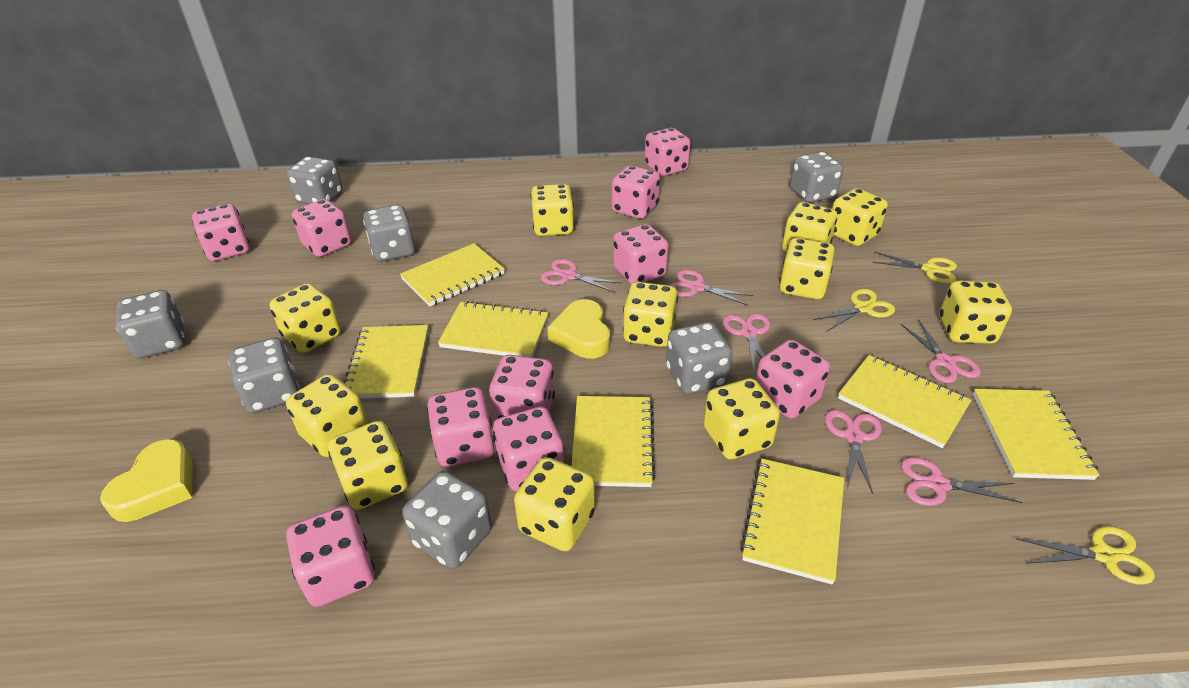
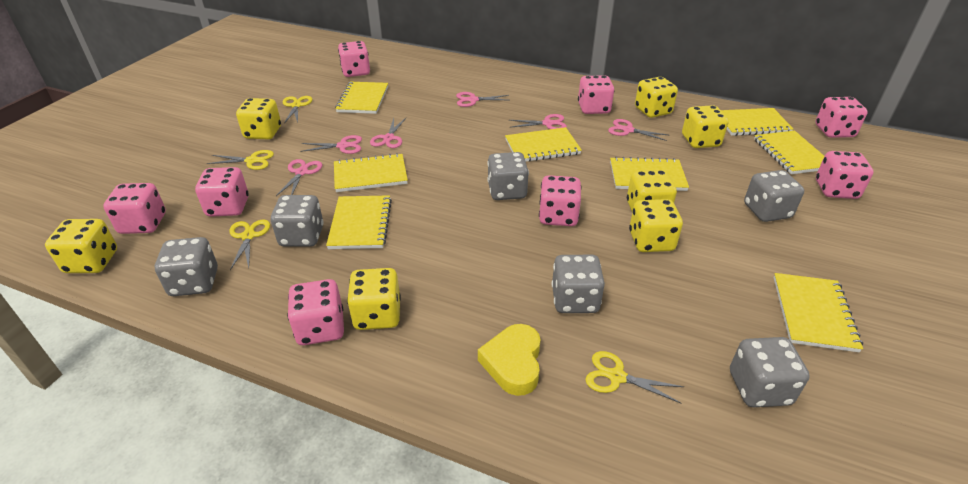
grey dice: [116,290,185,359] [228,338,300,413] [287,156,343,204] [363,205,415,262] [402,471,492,569] [666,322,733,394] [790,152,843,203] = 7 -> [155,237,218,296] [271,195,324,247] [487,152,529,200] [552,255,605,313] [730,337,810,407] [744,170,804,222] = 6
pink dice: [192,204,250,261] [286,505,375,607] [292,199,351,257] [427,387,494,467] [489,355,555,420] [493,407,565,491] [612,165,660,219] [613,224,669,284] [645,128,691,176] [756,340,830,419] = 10 -> [103,183,166,234] [195,167,249,217] [287,279,344,345] [338,41,370,77] [539,175,581,226] [578,75,615,114] [815,97,868,138] [816,151,873,199] = 8
yellow dice: [270,283,341,353] [286,374,368,457] [328,421,408,510] [514,457,595,551] [531,184,574,236] [623,282,678,347] [704,378,780,459] [779,238,835,299] [782,202,837,252] [832,188,888,246] [940,280,1012,344] = 11 -> [45,219,117,273] [236,98,281,139] [347,268,401,330] [627,170,677,212] [629,199,683,252] [635,77,678,118] [682,105,729,148] = 7
yellow heart: [100,439,193,522] [547,299,610,358] = 2 -> [478,324,540,396] = 1
yellow notebook: [343,325,428,399] [400,243,505,307] [438,301,548,357] [572,396,655,487] [740,459,844,584] [838,355,972,448] [973,389,1100,480] = 7 -> [326,195,392,249] [334,153,408,192] [335,82,388,114] [505,127,582,162] [610,157,689,191] [721,108,793,136] [754,131,824,174] [774,273,863,352] = 8
yellow scissors: [813,289,895,332] [873,252,957,284] [1016,526,1154,584] = 3 -> [207,150,274,170] [229,220,270,270] [283,96,312,124] [585,351,684,404] = 4

